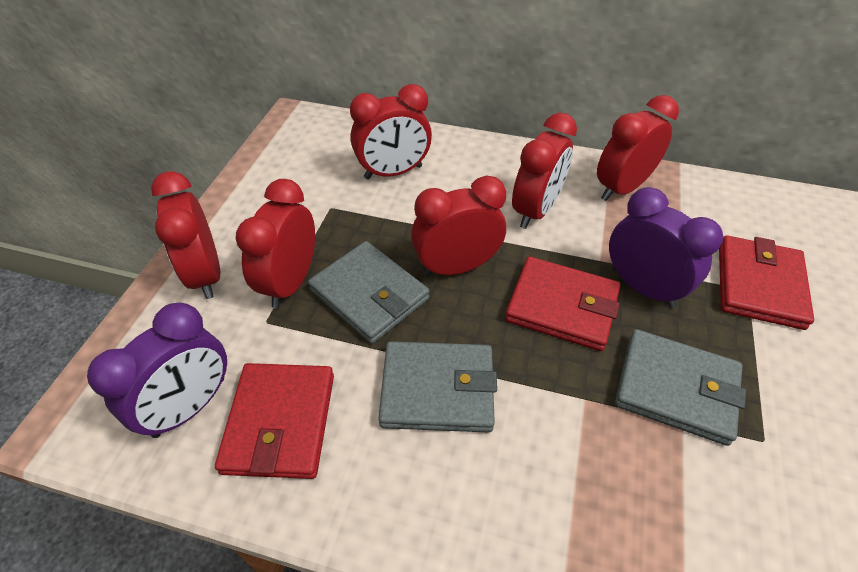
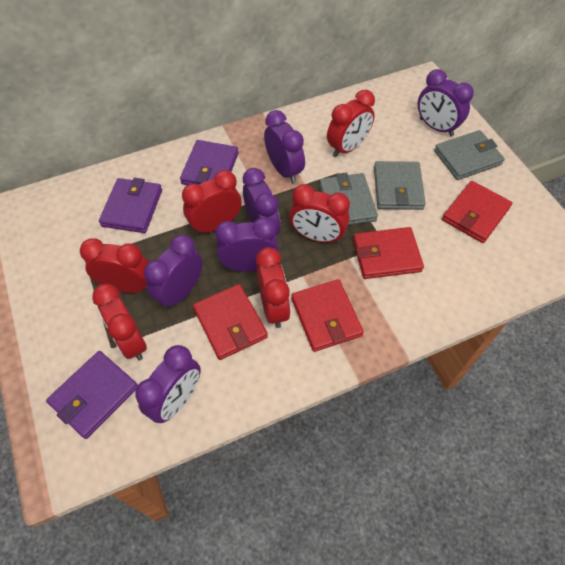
purple clock: [87,303,227,438] [609,187,723,308] = 2 -> [135,345,201,423] [144,235,203,309] [215,217,279,272] [243,168,280,235] [264,110,305,183] [418,69,474,136] = 6
purple wallet: none = 0 -> [46,351,138,439] [99,178,162,233] [180,140,239,185] = 3
red wallet: [215,363,334,479] [505,256,620,351] [719,235,814,330] = 3 -> [193,284,268,360] [291,279,364,352] [353,227,424,279] [442,181,512,243] = 4

